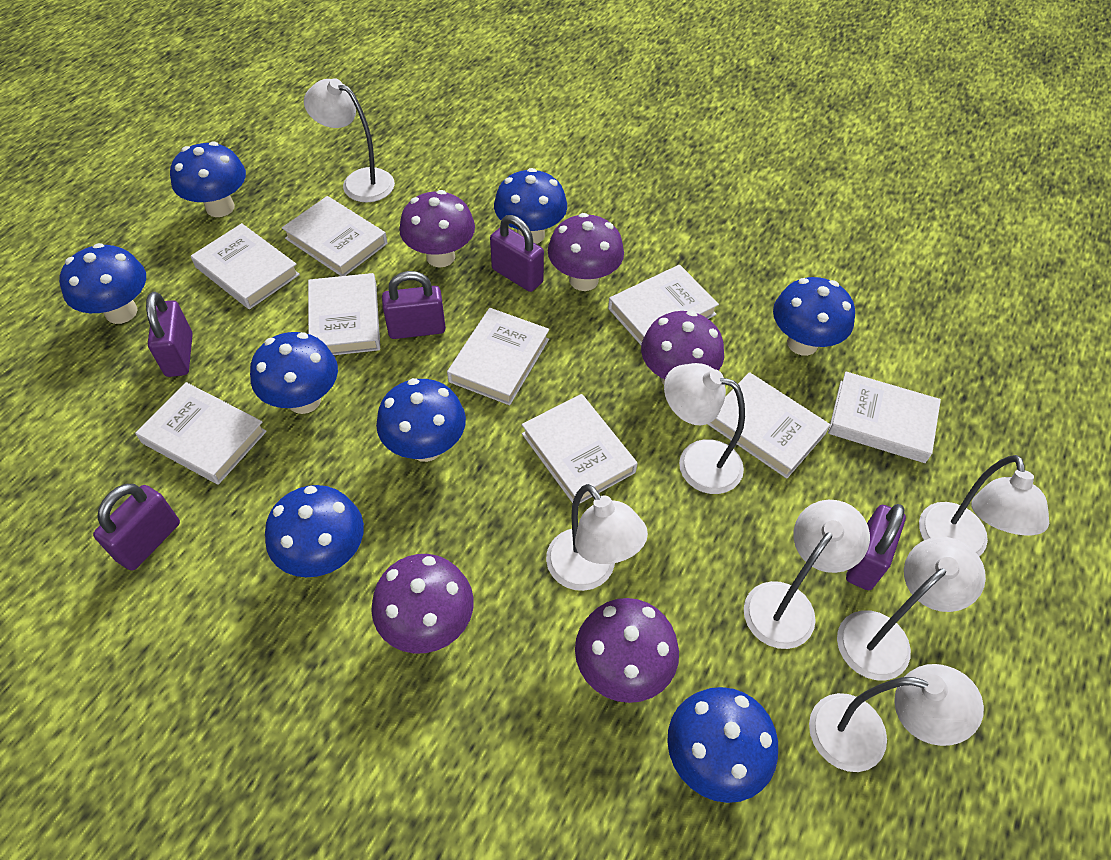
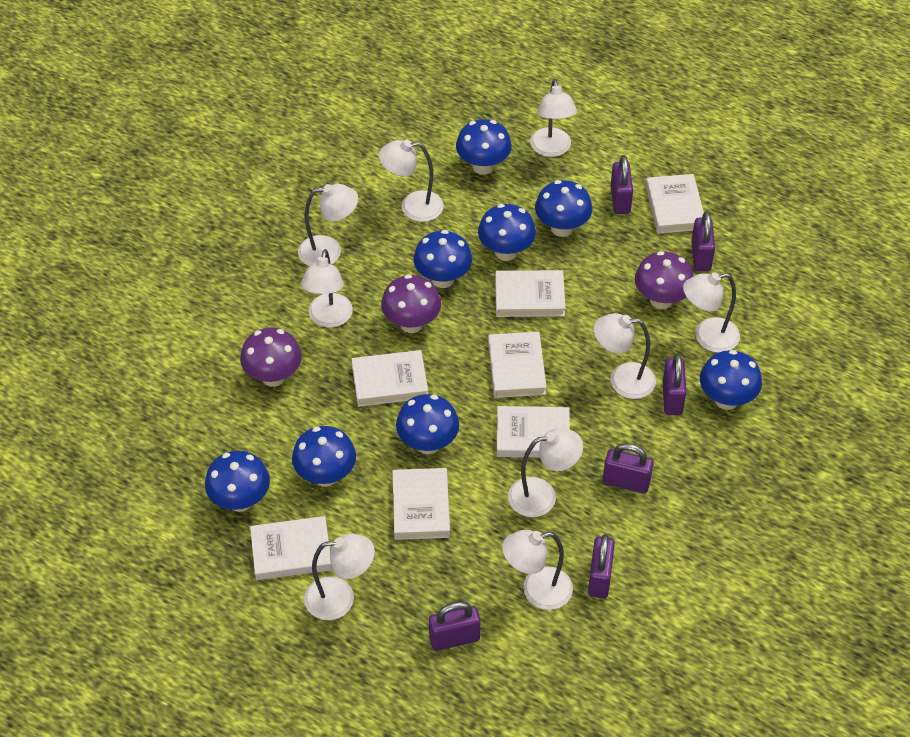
purple mushroom: [371,554,474,653] [399,190,475,268] [548,213,624,291] [575,598,679,703] [641,310,724,384] = 5 -> [240,328,302,387] [381,274,441,333] [635,251,693,309] = 3
purple padlock: [93,484,180,571] [146,292,193,377] [382,271,446,339] [490,215,544,292] [846,504,906,590] = 5 -> [429,601,481,651] [588,534,615,598] [603,443,653,493] [610,155,633,214] [663,354,686,415] [691,211,715,271] = 6
white book: [135,382,267,485] [191,223,300,309] [282,196,387,276] [308,273,380,355] [447,308,549,405] [522,394,638,503] [608,265,719,345] [708,372,830,479] [828,372,941,463] = 9 -> [250,516,332,580] [351,350,428,407] [392,468,450,540] [488,332,547,398] [495,270,566,317] [497,406,570,458] [646,174,704,234] = 7
white lamp: [304,78,395,202] [546,484,648,591] [664,363,745,494] [744,500,870,649] [809,664,984,772] [837,537,986,680] [919,455,1049,556] = 7 -> [298,184,358,266] [301,249,353,328] [304,534,375,620] [379,139,444,222] [502,530,573,610] [508,428,583,517] [530,79,577,157] [594,313,656,399] [683,272,740,353] = 9

